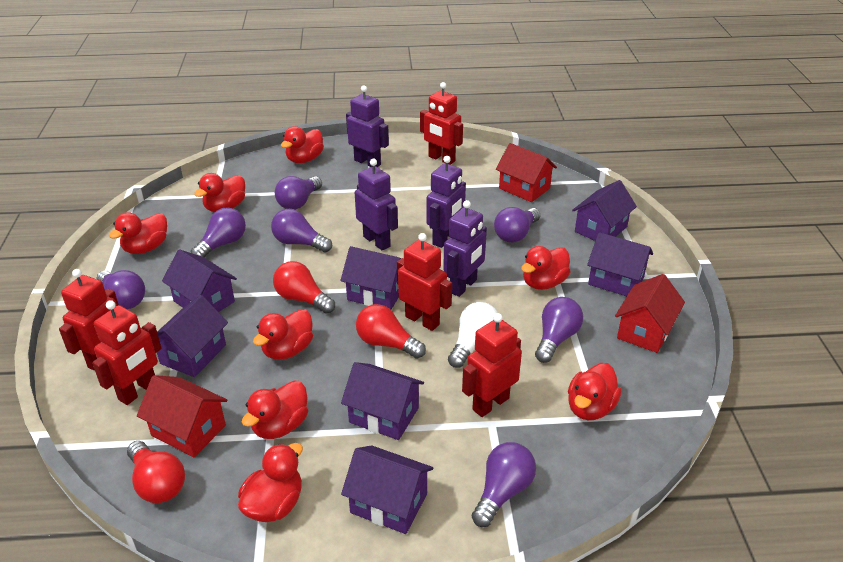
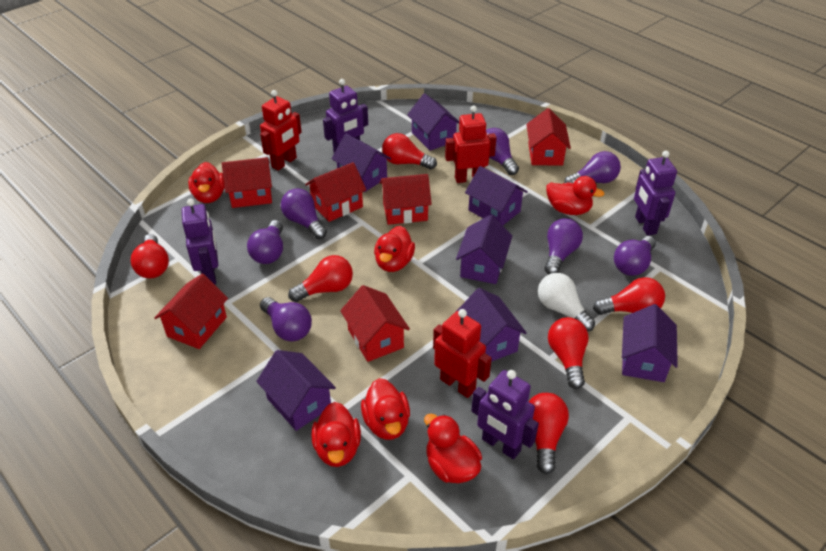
red duck: [109,212,167,254] [194,173,245,212] [238,443,303,522] [242,381,308,439] [253,309,313,360] [281,126,324,163] [521,246,571,290] [568,363,622,420] = 8 -> [188,162,225,203] [311,402,361,467] [361,378,410,440] [374,226,415,272] [424,414,482,483] [546,176,604,215] = 6
red house: [137,375,228,457] [496,143,557,202] [615,274,685,353] = 3 -> [154,274,228,349] [222,157,272,208] [305,162,366,222] [340,285,410,362] [380,174,432,225] [526,108,571,166] = 6
red light bulb: [127,441,185,503] [273,261,335,314] [356,304,426,359] = 3 -> [131,234,169,279] [288,255,353,302] [382,133,437,169] [529,393,569,474] [548,317,589,389] [593,277,665,315] = 6
red robot: [59,269,119,371] [92,300,162,405] [397,233,452,331] [420,82,463,165] [462,313,522,417] = 5 -> [260,90,302,171] [433,309,492,398] [445,106,497,183] = 3

